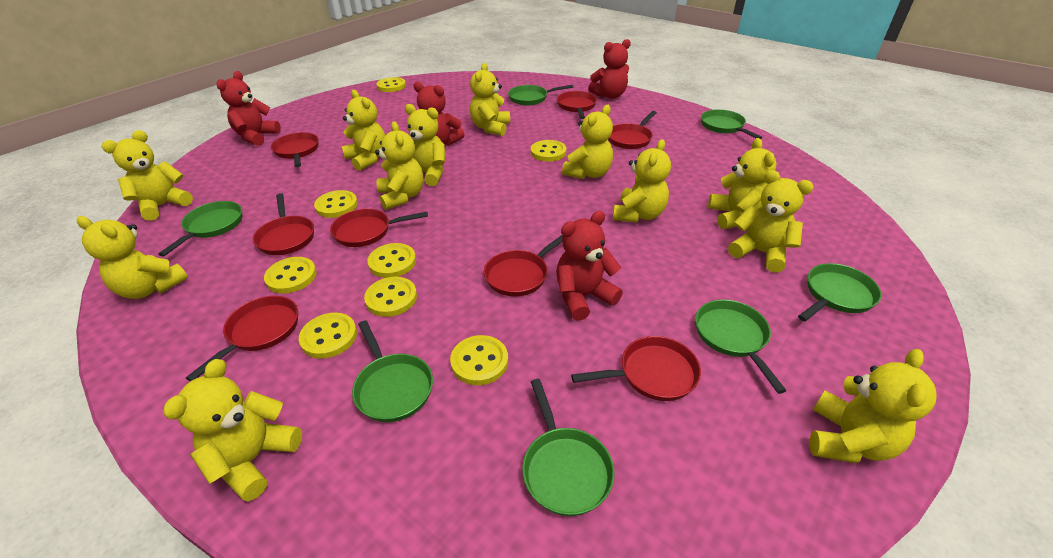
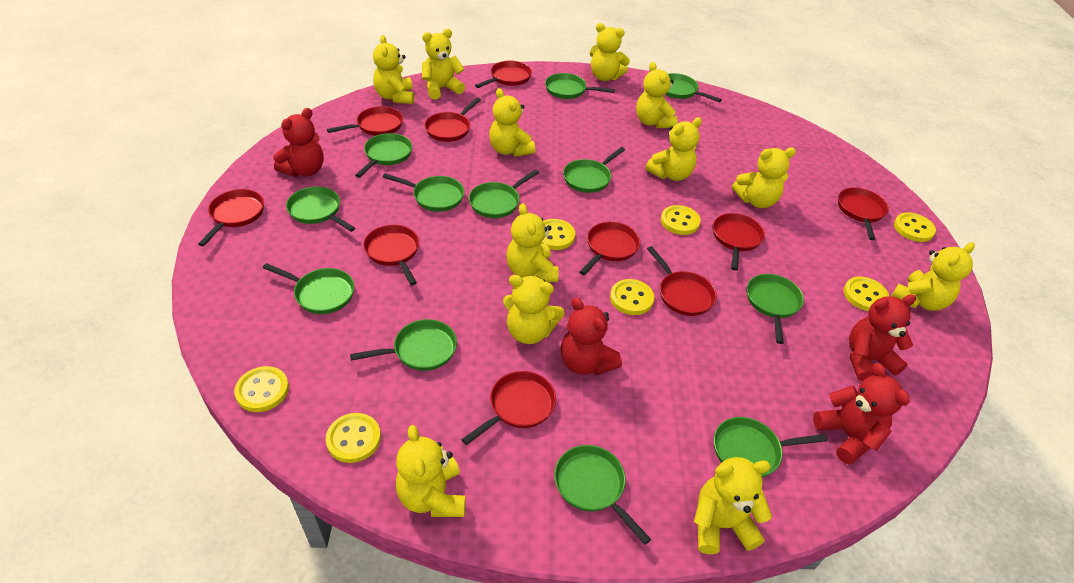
green pan: [158,201,242,257] [352,320,433,422] [508,85,573,106] [522,379,614,516] [695,299,787,394] [701,109,762,139] [798,263,882,322] = 7 -> [263,263,354,314] [286,186,355,232] [350,319,457,371] [355,133,412,178] [383,173,464,212] [469,170,539,218] [545,73,615,99] [554,445,651,545] [563,147,625,193] [665,73,722,102] [714,417,827,477] [747,274,804,344] = 12
red pan: [186,296,298,382] [253,193,314,255] [271,132,319,167] [330,209,428,247] [484,235,563,296] [557,91,597,119] [571,336,701,401] [608,111,657,149] = 8 -> [198,189,264,246] [327,106,403,136] [363,225,419,285] [424,97,481,142] [461,371,556,445] [475,61,532,88] [579,222,640,275] [647,246,717,316] [713,213,765,271] [838,187,889,240] = 10
yellow button: [264,257,317,294] [299,313,357,359] [314,190,358,218] [364,277,417,317] [367,243,416,278] [376,77,406,92] [450,335,508,385] [531,140,566,162] = 8 -> [234,366,289,412] [326,413,381,463] [540,219,575,250] [610,279,654,315] [661,205,701,235] [843,277,889,311] [894,212,936,242] = 7

